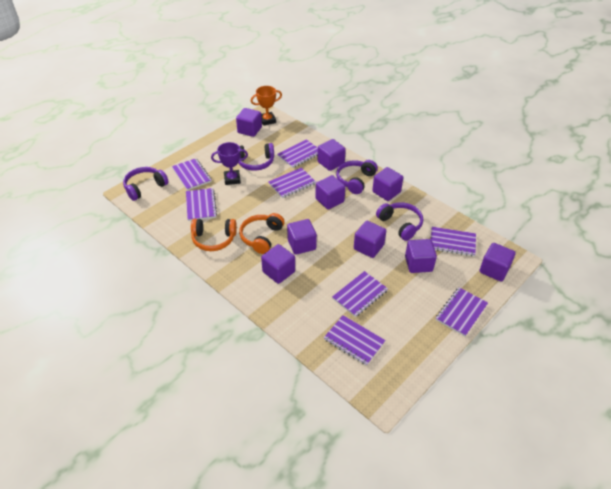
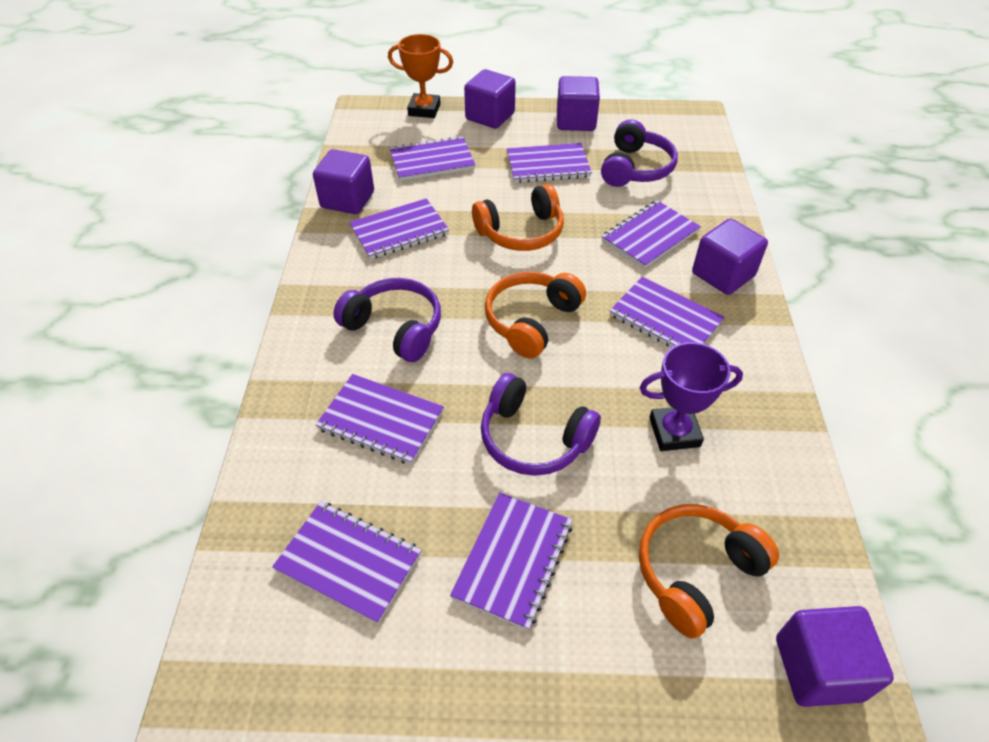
orange headphones: [191,219,237,251] [239,213,285,254] = 2 -> [472,184,564,251] [485,272,586,358] [639,504,779,638] = 3
purple cube: [236,108,262,137] [261,244,295,284] [287,219,317,255] [315,175,345,210] [317,139,346,171] [354,221,386,258] [372,167,403,201] [405,239,437,273] [479,243,516,282] = 9 -> [313,149,374,214] [464,69,516,129] [557,76,600,131] [692,219,768,295] [776,606,894,707] = 5
purple headphones: [123,167,169,201] [238,143,274,171] [336,160,378,194] [376,202,423,241] = 4 -> [333,278,441,362] [481,373,601,476] [601,119,678,187] = 3

